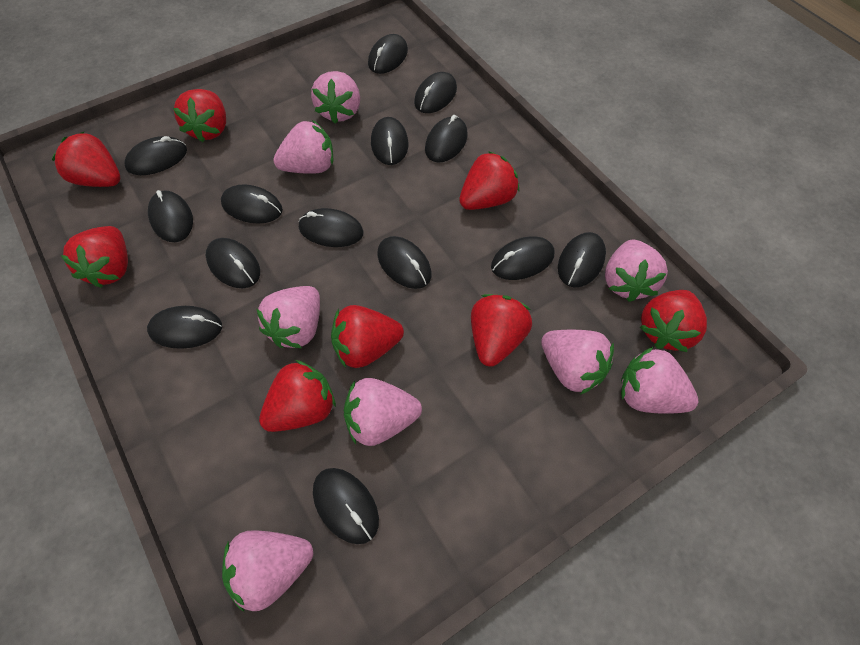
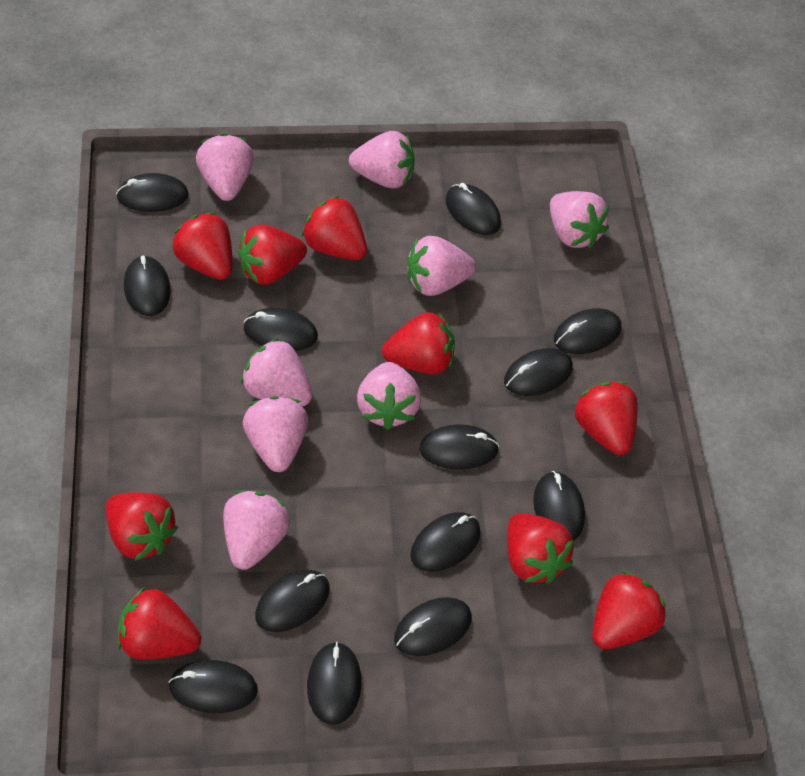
black mouse: [124,136,187,175] [147,306,222,349] [148,190,193,242] [206,238,260,288] [221,184,283,224] [298,208,364,247] [313,468,379,544] [368,34,408,74] [371,117,408,165] [377,236,432,289] [414,72,457,113] [425,115,468,163] [491,236,554,280] [558,232,606,287] = 14 -> [116,173,189,212] [124,255,171,316] [169,660,258,713] [243,308,318,351] [255,570,330,632] [307,642,362,725] [394,597,472,656] [410,512,481,572] [419,424,499,470] [446,183,501,235] [504,348,573,396] [533,471,585,541] [554,308,621,354] = 13
red strawberry: [52,132,120,187] [61,226,128,288] [173,89,226,142] [259,360,336,432] [331,305,404,368] [459,151,519,210] [471,294,532,367] [640,290,707,352] = 8 -> [106,492,178,561] [118,587,201,659] [172,213,232,280] [238,225,307,285] [302,196,367,260] [382,312,455,375] [507,513,574,584] [574,382,638,455] [592,571,666,649] = 9

